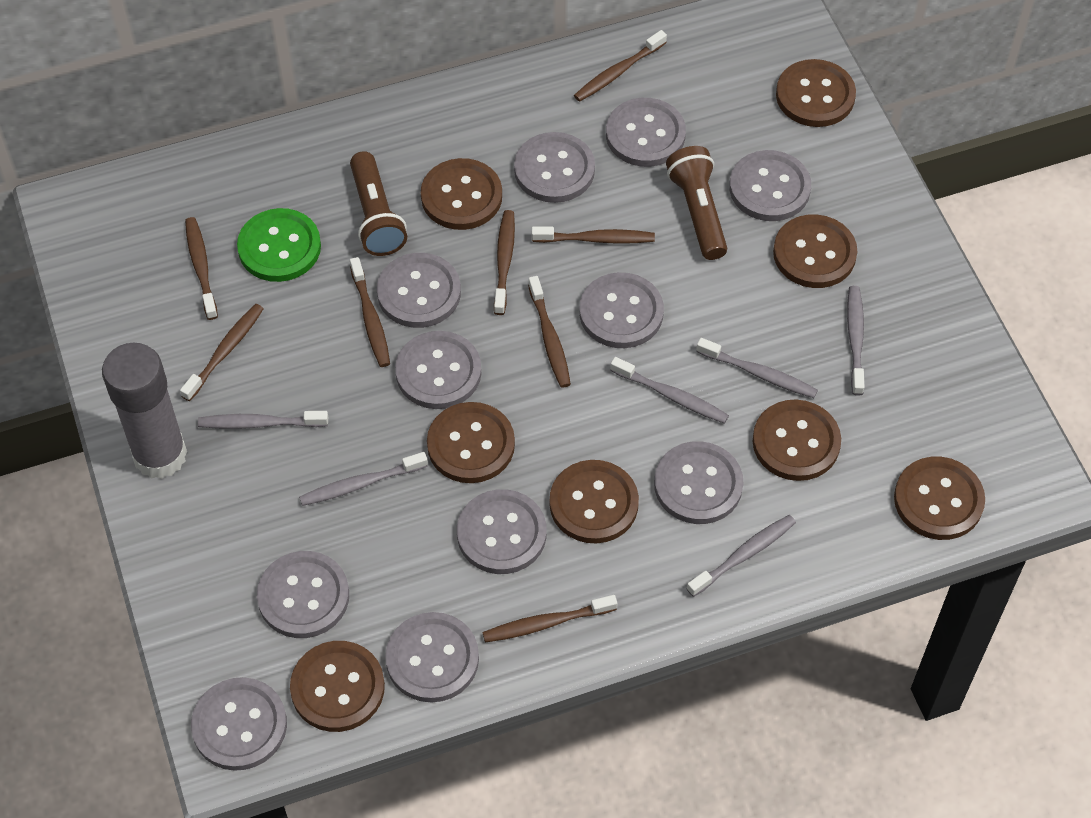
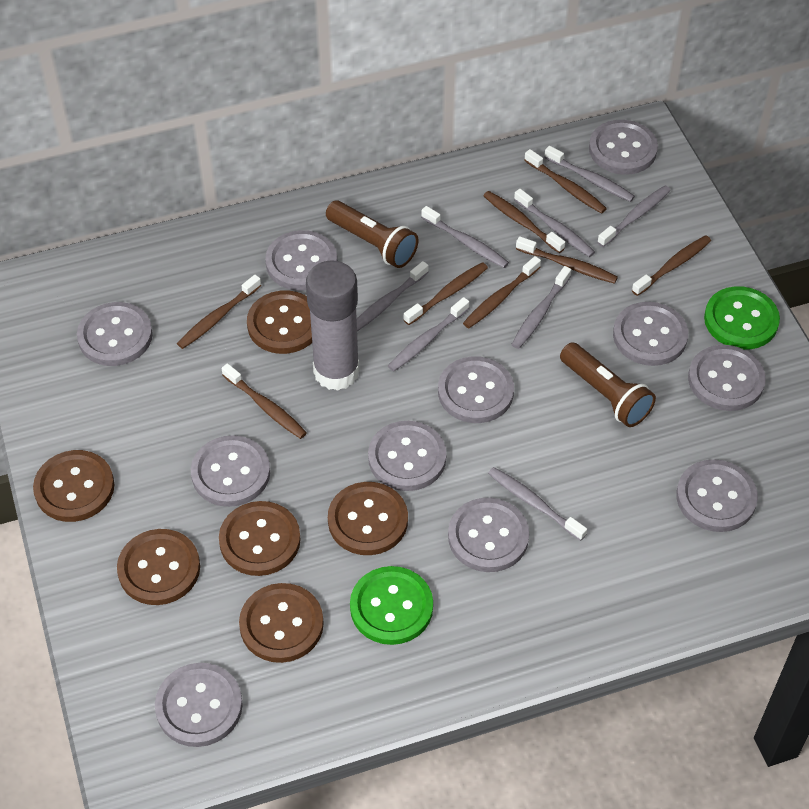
brown button: [290,641,385,732] [421,158,502,230] [427,402,515,483] [550,460,639,543] [753,400,841,481] [773,215,857,288] [776,59,856,127] [894,457,985,540] = 8 -> [33,450,114,522] [117,529,200,605] [219,501,301,576] [239,583,324,663] [247,290,312,354] [328,482,408,555] = 6
green button: [237,208,321,282] = 1 -> [350,566,433,645] [704,286,780,349] = 2
grey toothbrush: [198,411,328,429] [299,452,428,506] [610,357,729,424] [686,515,796,597] [696,338,818,398] [847,286,864,395] = 6 -> [357,261,429,331] [388,297,469,371] [421,206,509,268] [488,467,587,541] [511,266,571,349] [514,189,595,257] [544,146,635,202] [597,186,671,247] = 8

